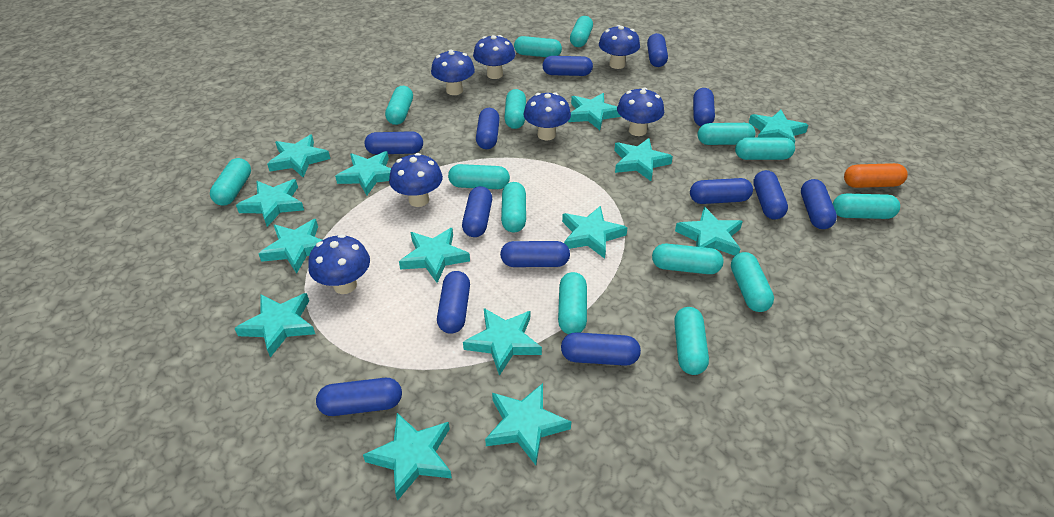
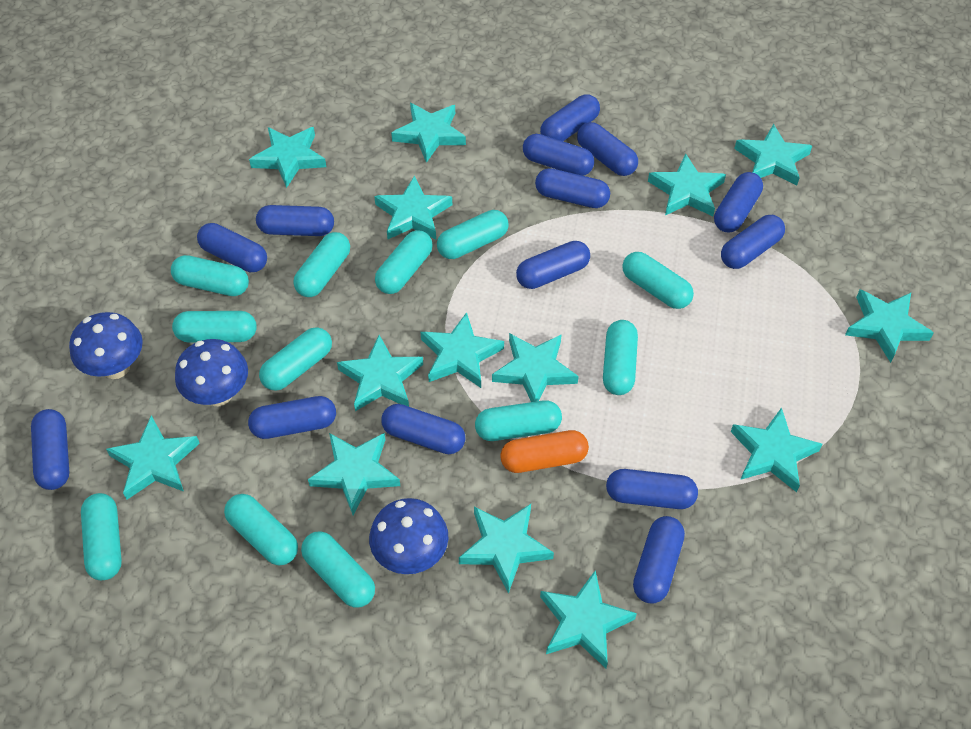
blue capsule: [316,378,402,416] [365,131,423,155] [437,271,470,334] [462,186,492,237] [476,108,500,149] [500,241,570,267] [542,56,593,76] [561,332,641,366] [647,33,668,67] [690,178,753,204] [693,88,715,126] [753,170,788,220] [801,179,837,229] = 13 -> [31,409,69,490] [197,223,267,272] [248,396,336,439] [256,205,334,236] [381,404,465,454] [516,241,590,289] [523,134,594,176] [535,168,610,208] [540,94,600,141] [577,122,638,176] [606,469,698,509] [633,516,685,603] [714,172,763,233] [721,215,785,269] = 14
blue mushroom: [308,234,370,294] [389,153,443,207] [431,49,475,95] [473,35,515,79] [523,92,571,140] [599,25,640,69] [617,87,664,136] = 7 -> [69,312,143,379] [175,339,248,406] [369,498,449,574] = 3
turquoise capsule: [210,158,251,206] [385,86,413,125] [448,164,510,189] [501,182,526,232] [504,89,526,129] [514,36,562,57] [558,272,587,334] [570,16,593,47] [652,244,723,274] [674,307,709,375] [697,123,756,145] [731,252,774,312] [735,137,795,160] [833,194,900,219] = 14 -> [81,493,122,580] [171,255,249,296] [172,311,257,343] [224,494,298,565] [259,327,332,391] [294,232,350,297] [301,531,375,608] [375,230,433,294] [437,210,509,259] [475,400,562,441] [603,320,638,395] [622,252,694,309] = 12

